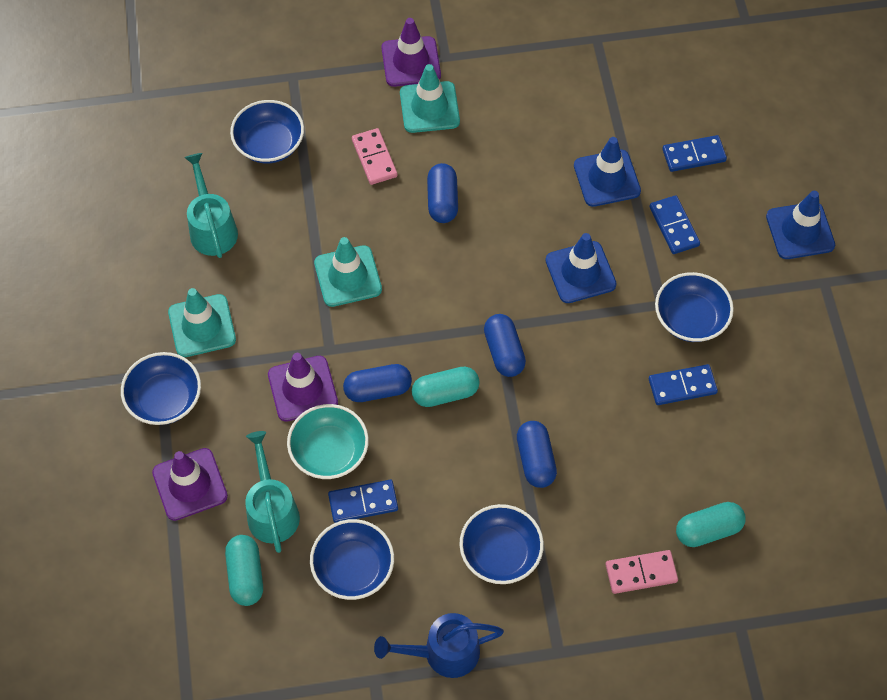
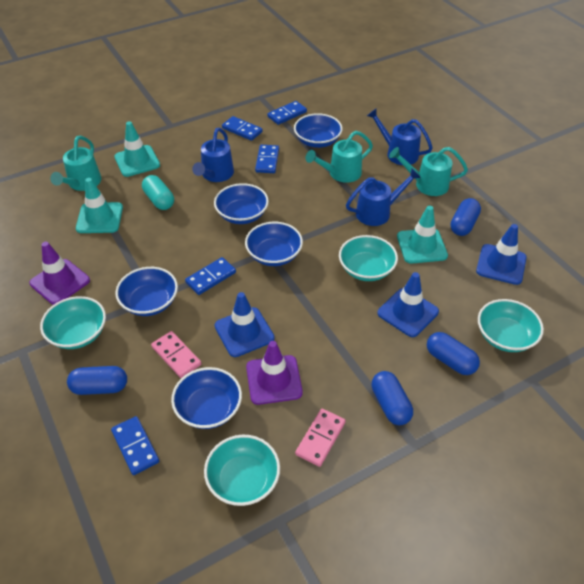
blue domino: [328,480,398,523] [649,195,700,254] [649,364,718,405] [662,135,727,172] = 4 -> [111,416,159,475] [185,257,236,295] [222,116,262,141] [255,145,279,173] [267,101,307,125] = 5
blue watering can: [374,613,504,678] = 1 -> [192,128,234,182] [346,168,421,226] [367,108,432,165] = 3
purple traffic cone: [152,448,228,521] [268,353,338,422] [381,18,441,87] = 3 -> [29,242,90,305] [246,341,303,405] = 2
turquoise bowl: [287,404,369,479] = 1 -> [40,296,106,349] [204,435,280,506] [339,235,398,281] [478,299,544,352] = 4
turquoise capsule: [225,535,263,606] [412,367,480,407] [676,502,746,547] = 3 -> [142,175,174,210] = 1
turquoise watering can: [184,153,238,258] [245,431,300,553] = 2 -> [50,136,101,191] [306,131,373,183] [389,147,468,196] = 3

